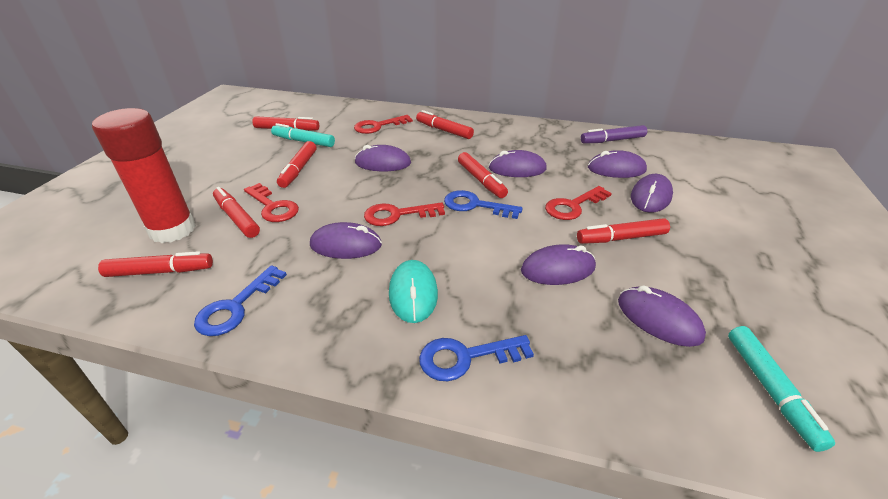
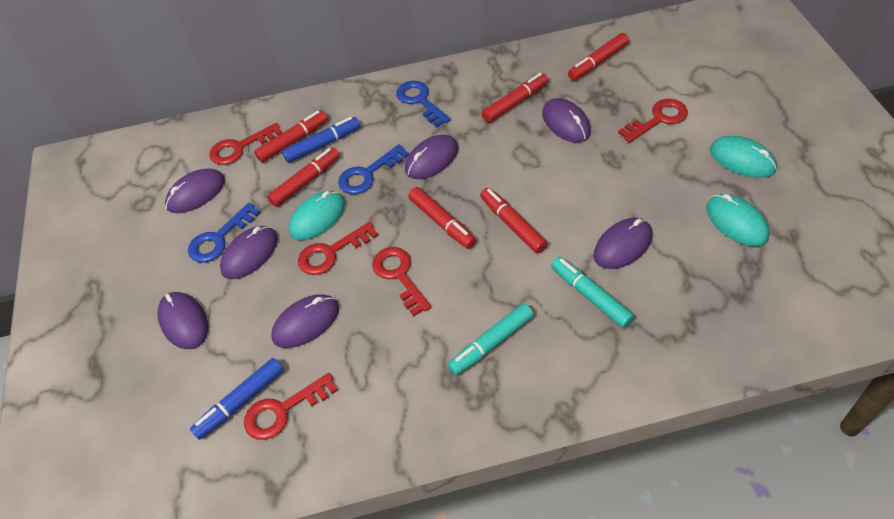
blue marker: none = 0 -> [190,358,284,440] [282,117,360,163] = 2
purple marker: [581,125,647,144] = 1 -> none = 0
red glue stick: [92,108,196,243] = 1 -> none = 0
red key: [244,183,299,222] [354,115,413,134] [364,202,445,226] [545,186,612,220] = 4 -> [209,123,282,165] [244,373,338,440] [298,222,378,275] [372,247,431,316] [618,99,688,143] = 5
red marker: [98,251,213,277] [213,187,260,238] [253,116,319,131] [277,141,316,188] [416,110,474,139] [458,152,508,198] [577,218,670,244] = 7 -> [254,111,328,162] [267,148,340,207] [408,187,476,249] [480,188,548,254] [482,73,548,123] [568,33,629,80] = 6
turquoise mouse: [389,260,438,323] = 1 -> [289,191,346,240] [706,194,769,246] [710,136,777,178] = 3

